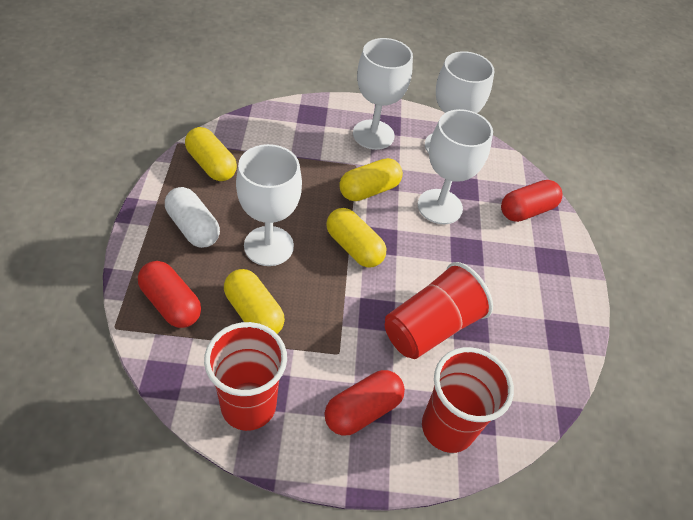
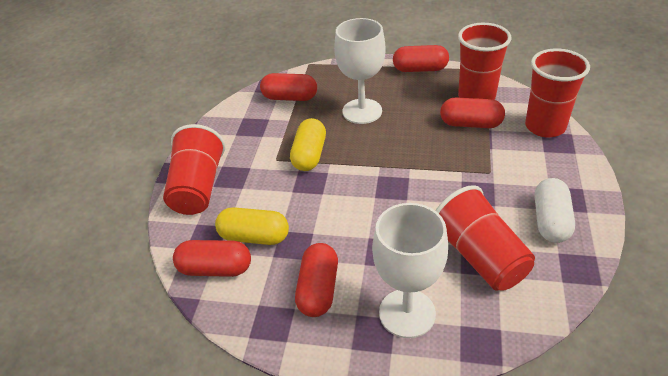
red capsule: [138,261,201,328] [325,370,405,436] [501,180,562,222] = 3 -> [173,240,251,277] [260,73,317,101] [295,243,338,317] [393,45,449,72] [440,97,505,128] = 5
red cup: [204,322,287,431] [385,262,493,359] [422,347,514,453] = 3 -> [163,124,225,215] [435,185,535,291] [458,23,511,100] [525,49,590,138] = 4
white goblet: [236,144,302,266] [353,38,413,150] [418,109,493,224] [425,51,494,153] = 4 -> [334,18,385,124] [372,203,448,338] = 2
yellow capsule: [185,127,237,181] [224,269,285,334] [326,208,386,268] [339,158,403,201] = 4 -> [215,207,289,245] [290,118,326,171] = 2

